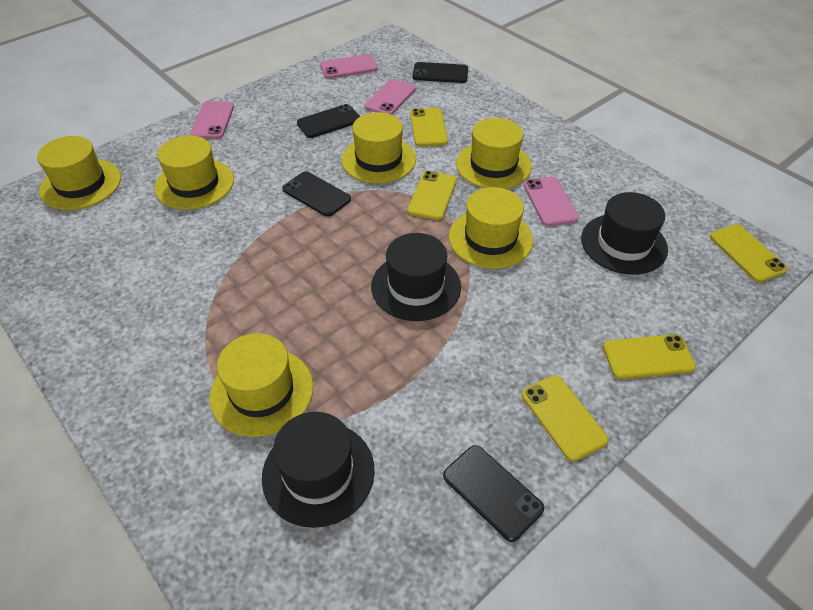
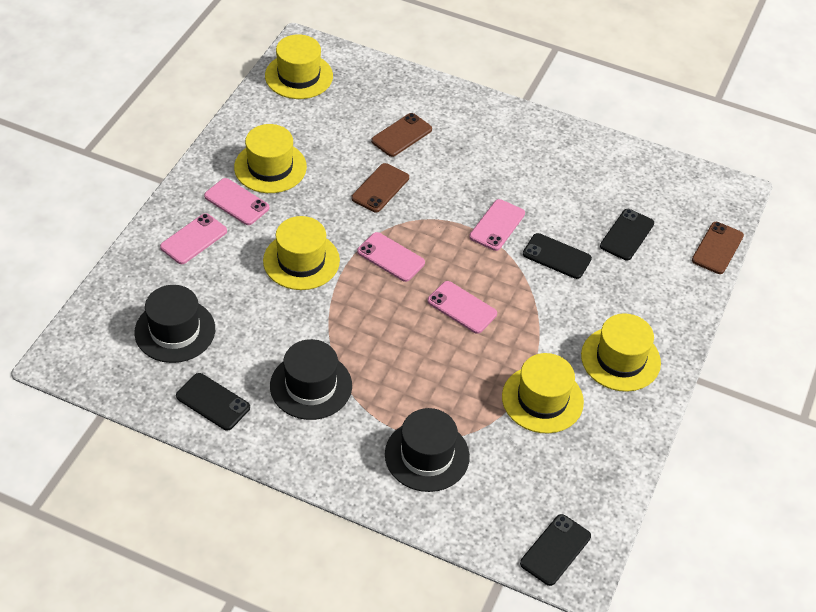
brown phone: none = 0 -> [351,163,409,212] [371,113,432,157] [692,222,744,274] = 3
pink phone: [190,101,234,139] [320,54,378,79] [365,79,416,115] [524,177,579,226] = 4 -> [160,213,227,264] [204,178,269,225] [357,232,425,282] [427,281,497,334] [469,199,525,251] = 5
yellow hat: [37,136,121,210] [154,135,234,210] [210,333,313,437] [341,112,416,183] [449,187,533,269] [456,118,532,189] = 6 -> [234,124,307,193] [263,216,340,290] [265,34,333,99] [502,353,584,433] [581,313,661,392] = 5
yellow phone: [407,171,457,220] [410,108,448,147] [521,375,609,462] [603,334,696,379] [710,224,788,283] = 5 -> none = 0

